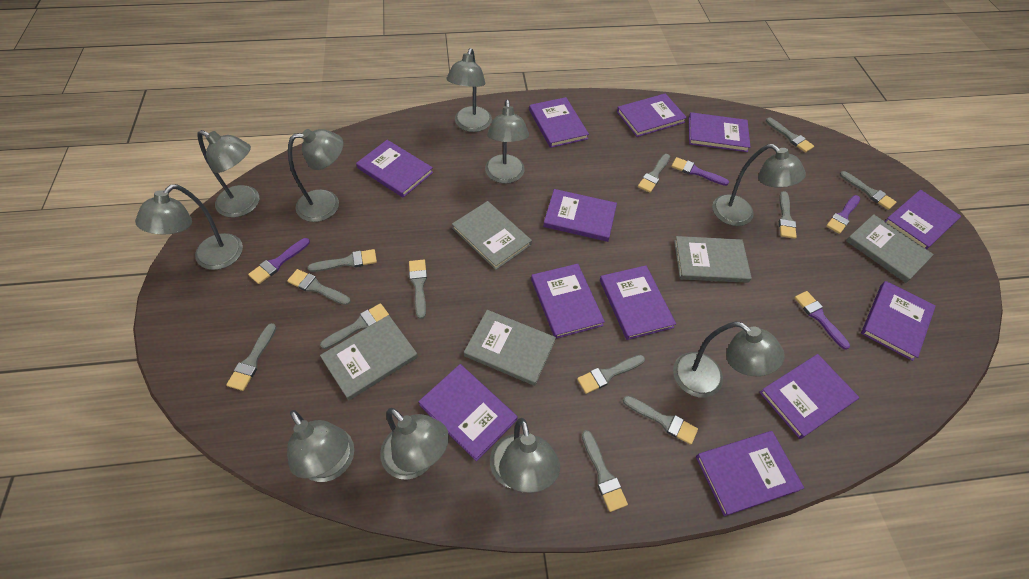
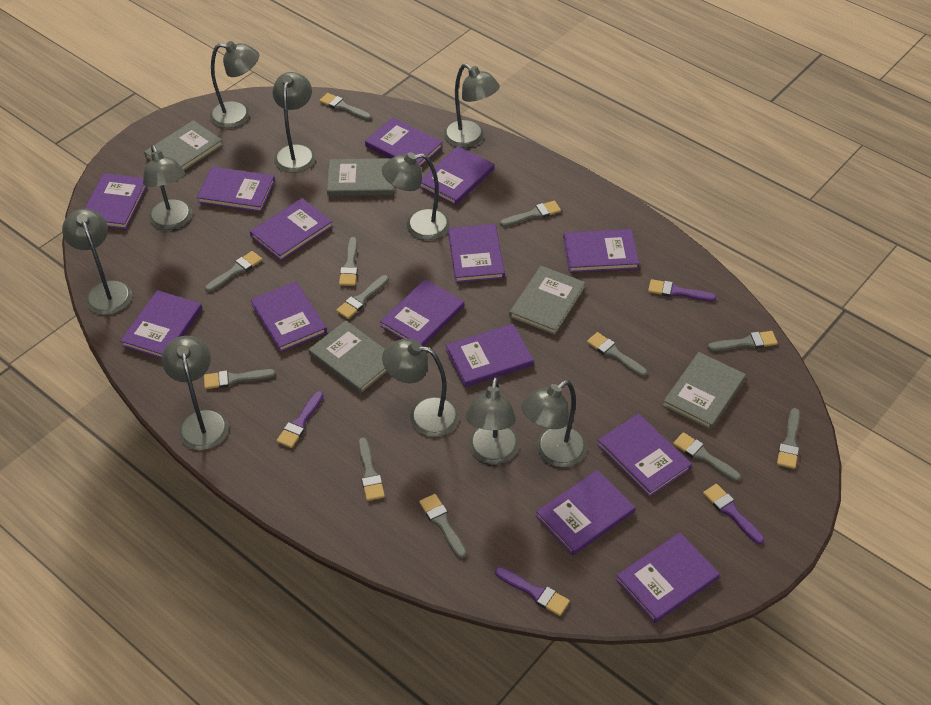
purple book: [356,140,433,198] [418,364,518,461] [529,97,589,148] [531,264,605,339] [543,189,617,242] [600,265,676,340] [617,93,687,137] [689,112,750,152] [696,431,804,516] [759,354,859,439] [861,281,936,361] [885,190,961,249] = 12 -> [85,173,147,229] [120,290,202,359] [197,167,275,212] [250,198,333,261] [250,281,327,352] [365,117,443,167] [380,279,464,347] [420,146,494,206] [446,324,534,387] [448,224,505,283] [536,470,635,555] [564,229,639,273] [597,413,692,497] [616,532,720,623] = 14

